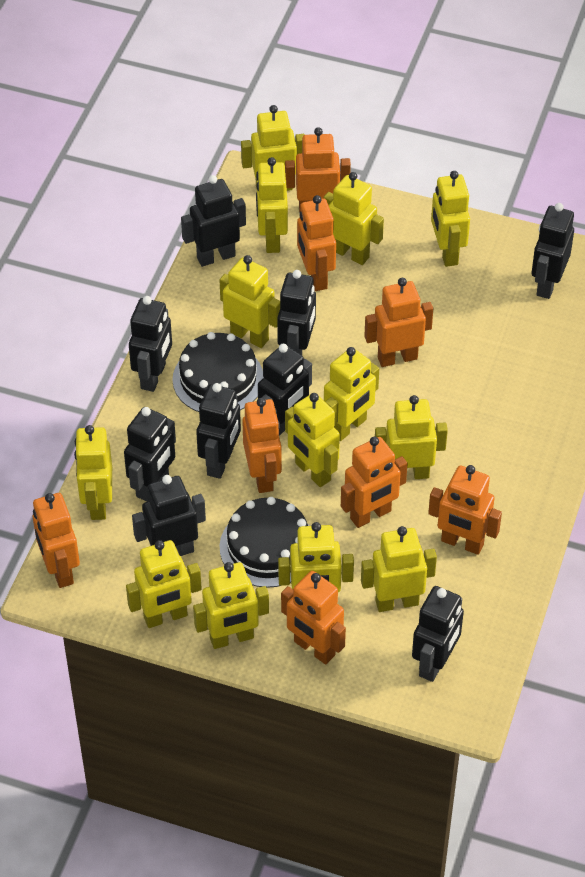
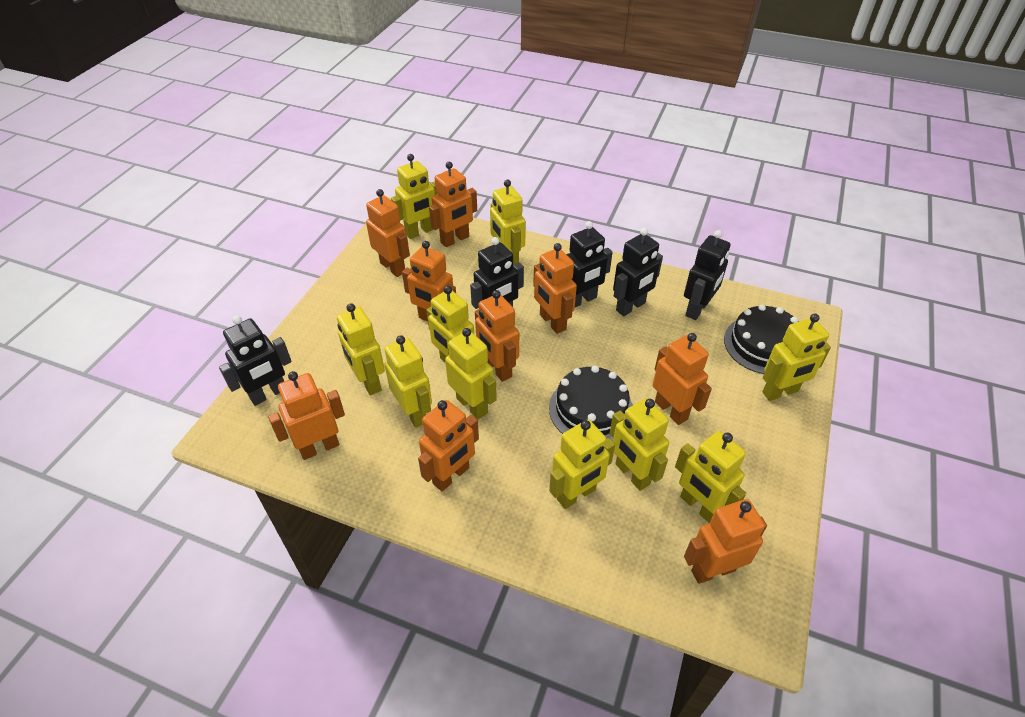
black robot: [124,407,176,502] [129,296,172,392] [132,475,206,556] [181,175,246,267] [196,383,241,479] [258,344,312,436] [277,270,316,355] [412,586,464,682] [531,203,574,299] = 9 -> [219,315,292,406] [470,237,524,309] [566,221,613,307] [613,228,663,316] [684,230,731,320] = 5
orange robot: [33,493,80,588] [242,398,282,493] [281,571,346,664] [285,127,351,213] [297,195,336,291] [341,437,408,528] [364,278,433,367] [428,465,502,555] = 8 -> [268,371,345,460] [366,189,410,277] [402,241,456,322] [418,400,479,491] [429,162,477,247] [475,290,519,382] [533,243,577,334] [653,333,712,425] [684,499,767,584] = 9
yellow robot: [74,425,112,520] [126,540,202,628] [193,562,269,649] [220,255,280,348] [241,105,305,191] [256,157,288,253] [278,522,354,592] [285,393,340,487] [323,172,384,265] [324,347,379,441] [361,526,437,612] [375,395,448,479] [431,171,470,267] = 13 -> [337,303,385,395] [384,335,432,428] [391,154,437,239] [426,286,474,362] [445,328,497,419] [490,179,526,265] [549,419,615,509] [609,398,669,491] [675,431,746,523] [762,314,831,401] = 10

